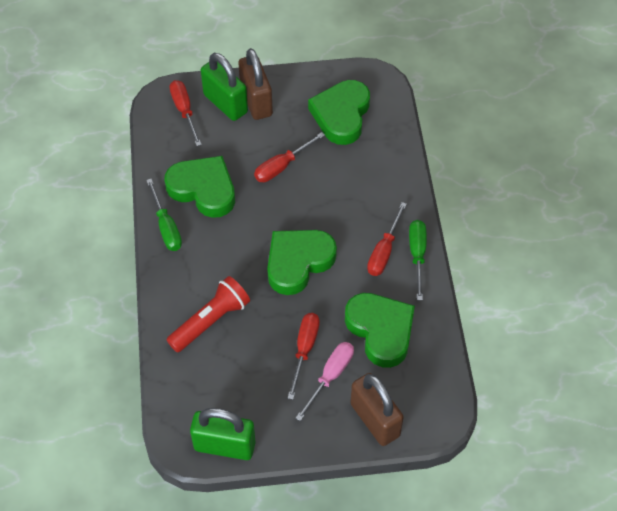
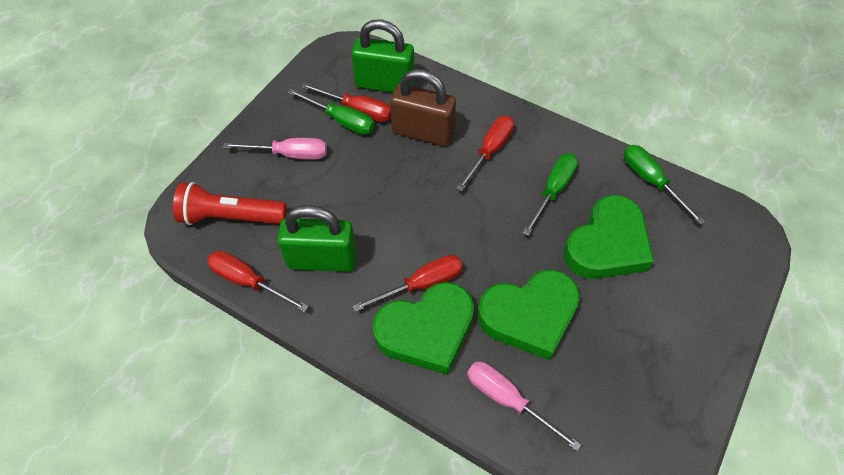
brown padlock: [238,48,273,120] [350,373,404,446] = 2 -> [390,69,456,146] = 1
green heart: [165,156,235,218] [267,230,337,295] [308,80,370,145] [345,293,415,368] = 4 -> [372,282,474,375] [477,270,580,361] [564,195,654,279] = 3
green screwdriver: [146,179,182,251] [409,220,427,300] = 2 -> [287,89,375,135] [523,153,578,236] [624,145,705,225] = 3
pink screwdriver: [296,342,354,421] = 1 -> [223,138,327,160] [467,362,581,451] = 2

